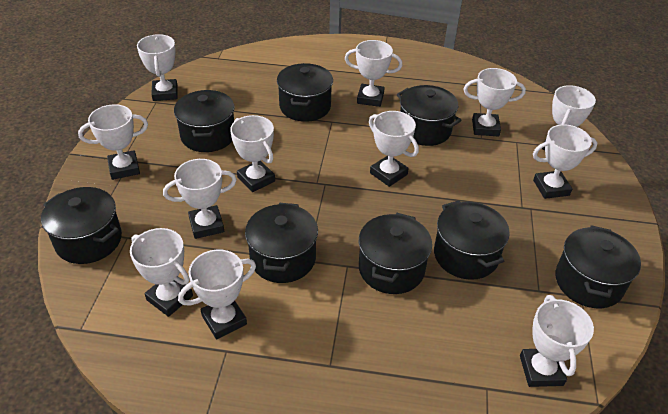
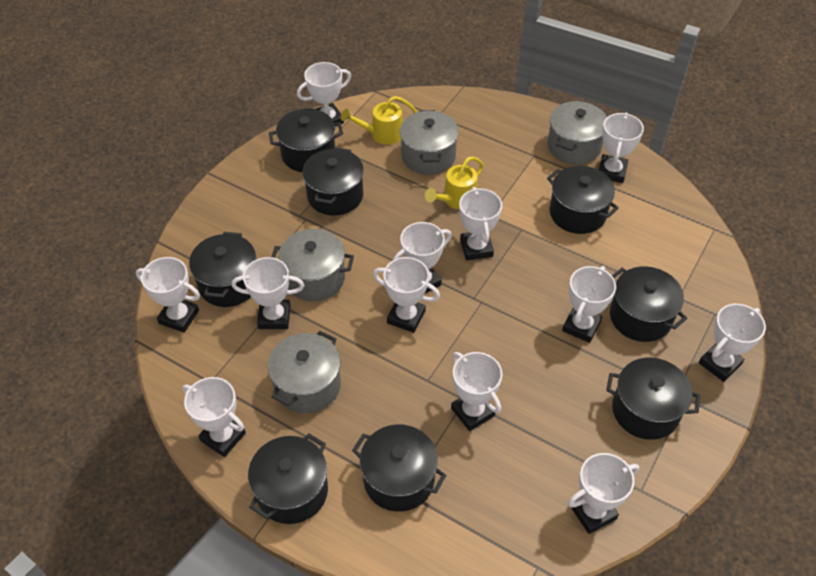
grey pot: none = 0 -> [268,331,341,413] [272,229,354,301] [400,110,459,175] [547,101,607,165] = 4
yellow watering can: none = 0 -> [341,96,417,145] [425,156,484,209] = 2

